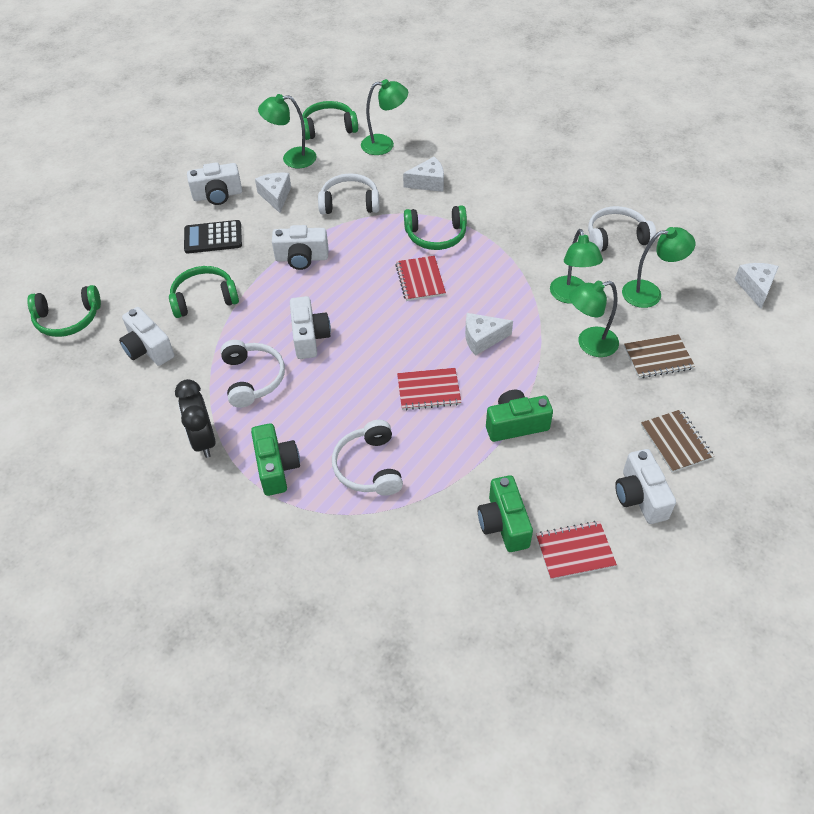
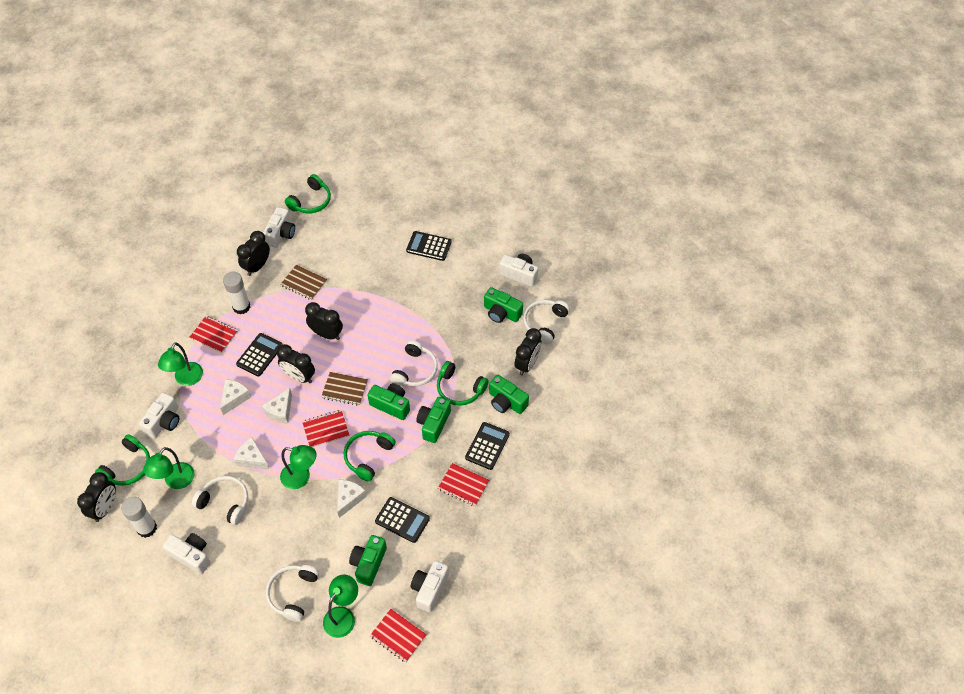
black calculator: [184,220,242,254] = 1 -> [236,333,283,376] [375,497,430,543] [406,231,452,261] [465,422,510,470] = 4
black clock: [175,379,216,458] = 1 -> [77,472,116,522] [237,231,270,276] [277,344,315,384] [305,302,343,340] [514,328,541,375] = 5
green camera: [251,423,300,496] [478,475,533,552] [486,390,553,442] = 3 -> [349,535,387,586] [368,383,410,420] [416,397,451,443] [484,287,523,323] [489,375,529,414] = 5
green lamp: [258,94,316,168] [361,79,408,155] [550,229,603,304] [569,281,619,357] [622,227,696,308] = 5 -> [143,447,195,489] [158,342,203,386] [280,445,316,489] [323,574,358,638] = 4
red notebook: [395,256,446,301] [397,368,461,410] [536,521,617,580] = 3 -> [190,316,238,353] [302,410,349,447] [370,609,427,662] [438,463,489,506] = 4
white glue stick: none = 0 -> [121,497,157,538] [223,272,250,315] = 2

